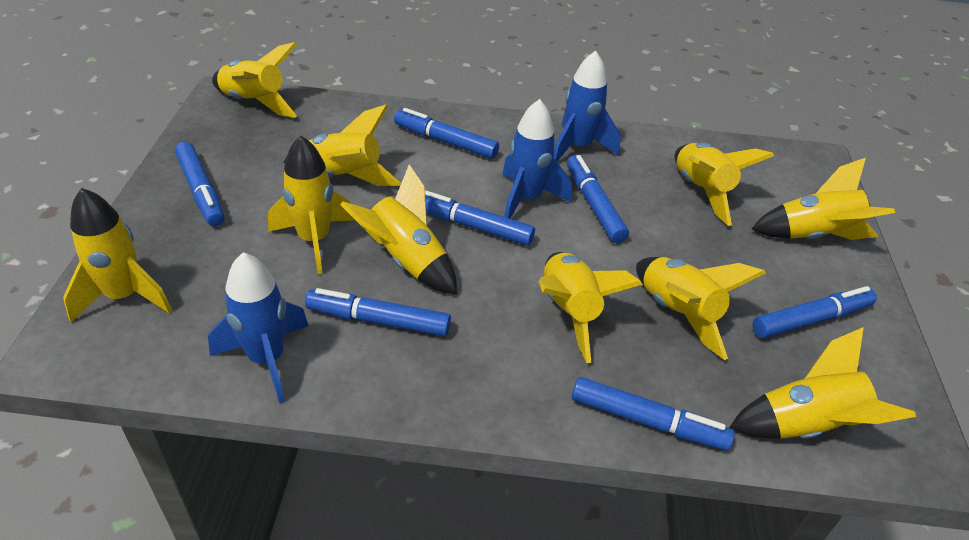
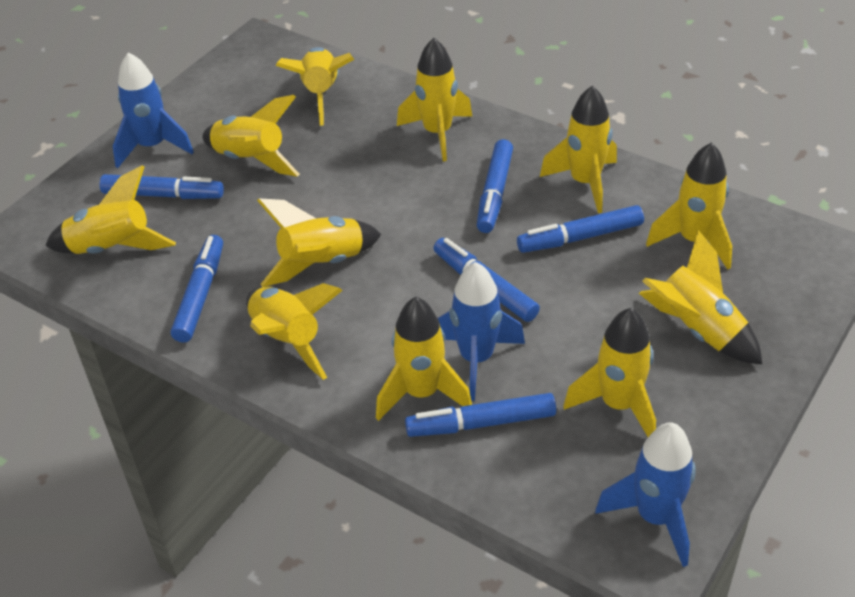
blue marker: [175,142,224,226] [305,288,451,336] [394,108,499,159] [425,190,535,245] [567,155,629,243] [572,377,735,450] [752,286,877,338] = 7 -> [100,174,224,199] [171,235,223,343] [405,393,556,437] [433,238,540,322] [477,139,513,233] [517,205,644,253] = 6
yellow rocket: [63,188,172,323] [212,42,297,118] [268,135,355,275] [283,105,401,186] [340,164,457,294] [538,252,643,363] [636,257,766,360] [675,143,774,226] [729,327,916,439] [752,158,895,240] = 10 -> [45,165,176,254] [202,95,300,177] [246,283,343,380] [257,198,381,287] [276,47,354,126] [376,297,472,421] [397,38,472,161] [540,86,617,213] [563,308,656,437] [639,230,762,364] [646,143,732,269] = 11

